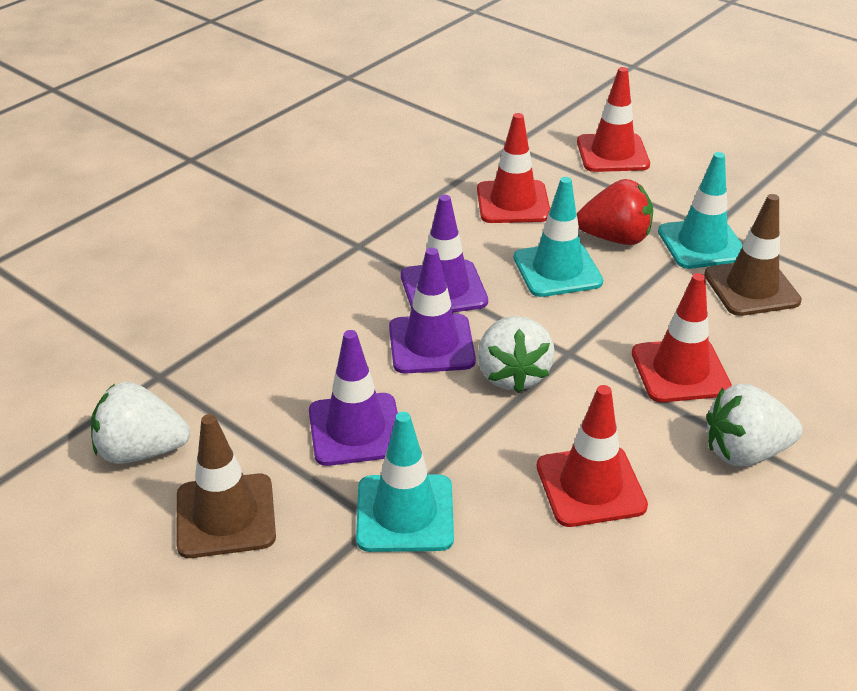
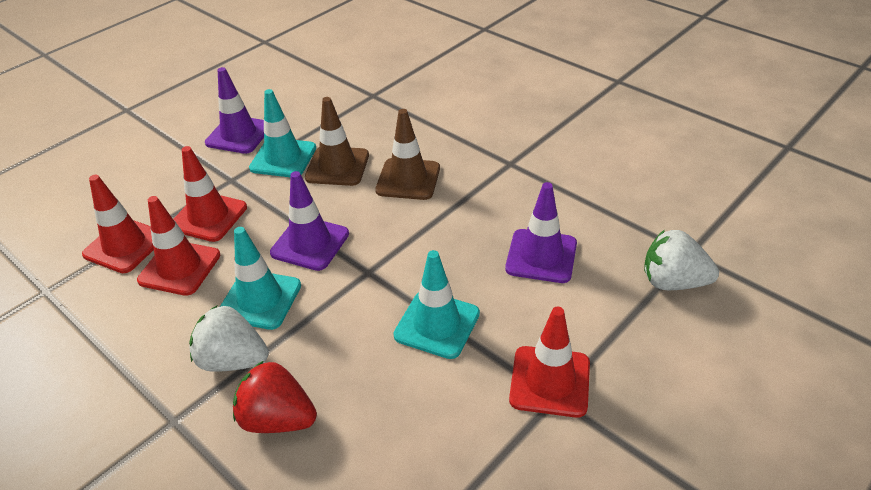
white strawberry: [91,382,190,464] [477,316,555,393] [706,384,803,467] = 3 -> [189,306,269,372] [644,230,719,290] = 2

